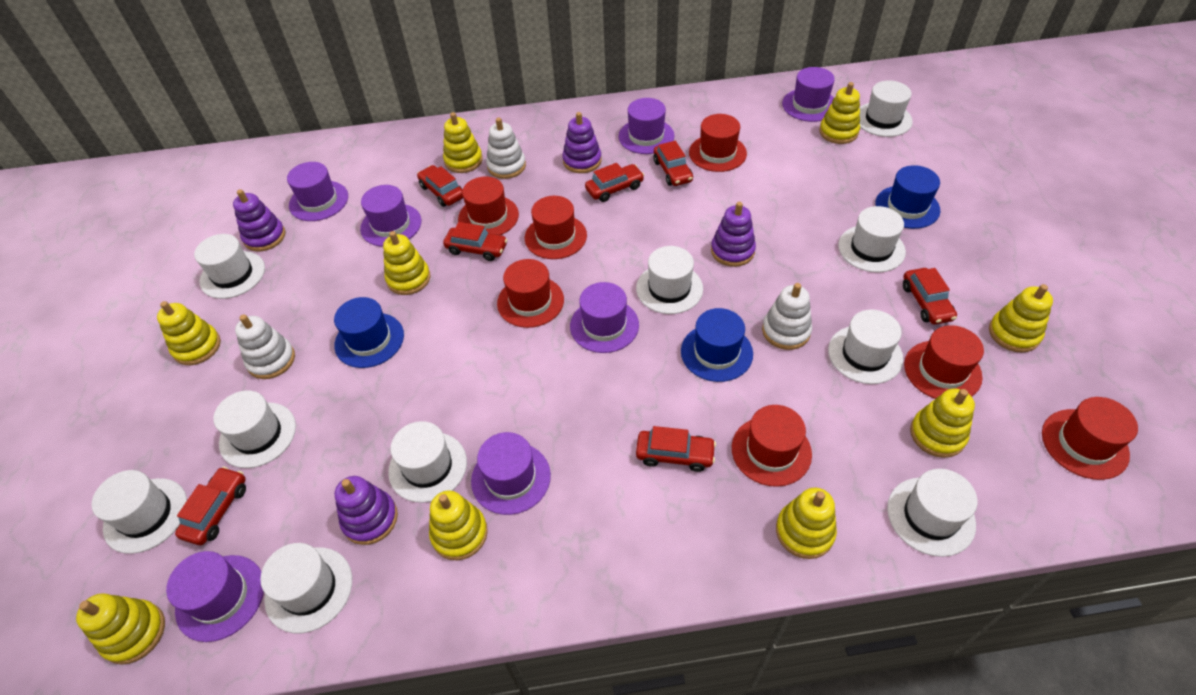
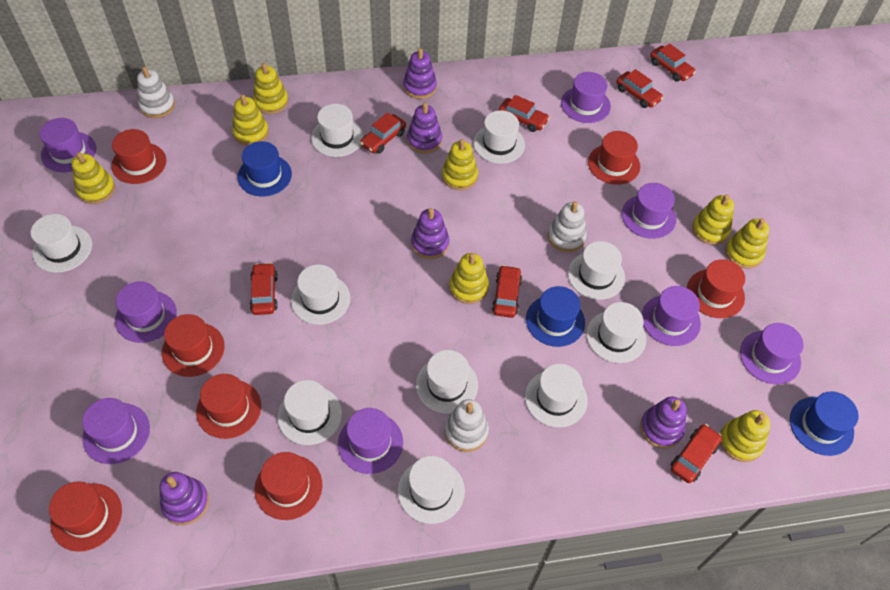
purple hat: [166,551,264,642] [287,162,348,221] [360,185,421,247] [471,432,551,515] [570,282,639,353] [618,98,674,154] [782,67,835,122] = 7 -> [39,118,96,172] [82,398,150,464] [115,281,177,343] [338,408,403,474] [561,72,611,123] [622,183,676,239] [642,286,701,346] [740,323,804,384] = 8
purple stacking toy: [233,189,285,252] [335,476,398,545] [562,112,602,173] [711,202,756,267] = 4 -> [160,472,209,525] [403,48,437,99] [407,102,442,154] [411,208,449,259] [640,397,687,449] = 5
yellow stacking toy: [76,593,165,665] [157,301,221,365] [383,231,430,295] [429,491,488,560] [443,112,483,173] [776,488,837,559] [819,82,860,144] [910,388,975,458] [989,284,1053,353] = 9 -> [71,152,115,204] [232,94,269,146] [253,63,288,114] [442,139,478,190] [449,253,489,304] [692,194,734,245] [720,410,771,462] [725,218,769,269] = 8

